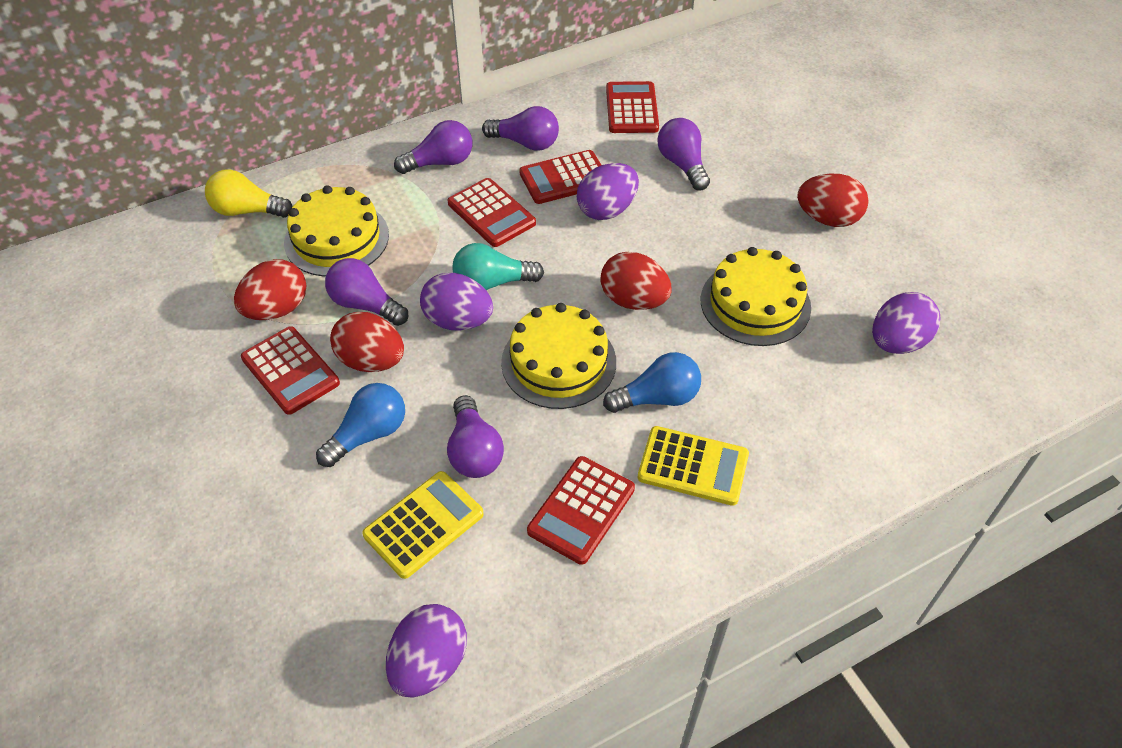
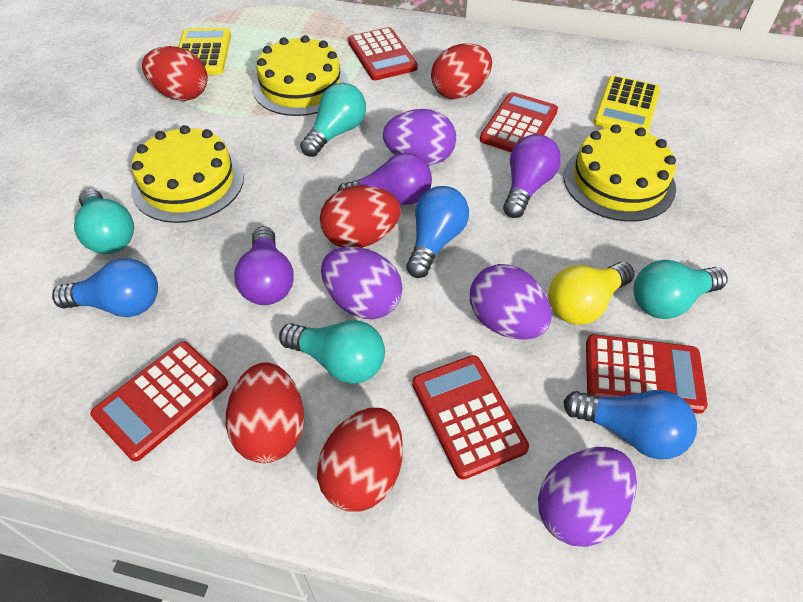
blue light bulb: [316,383,405,467] [603,352,701,413] = 2 -> [52,258,158,317] [406,186,469,278] [563,390,697,459] = 3
purple light bulb: [325,258,408,326] [394,120,473,174] [447,395,504,478] [482,106,559,151] [657,118,710,190] = 5 -> [234,226,294,305] [337,153,432,205] [503,134,561,218] = 3
red egg: [234,259,307,320] [330,312,404,372] [600,252,672,310] [797,174,868,227] = 4 -> [142,46,208,101] [226,362,304,463] [317,408,403,512] [320,186,401,248] [431,43,492,99] = 5
turquoise light bulb: [453,243,544,290] = 1 -> [74,189,134,254] [279,320,385,384] [300,83,366,157] [634,260,728,319] = 4

